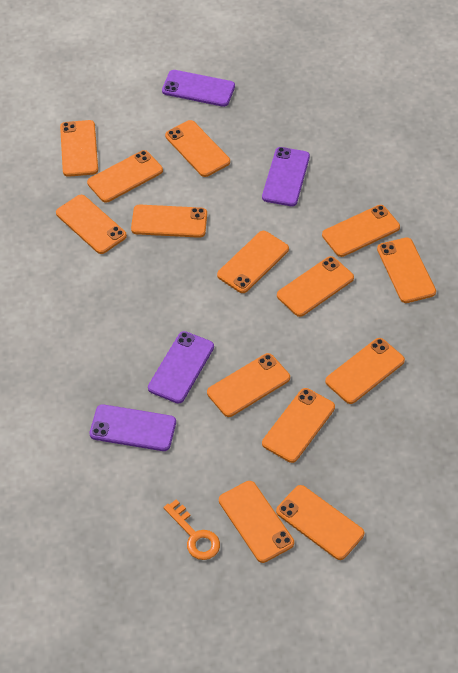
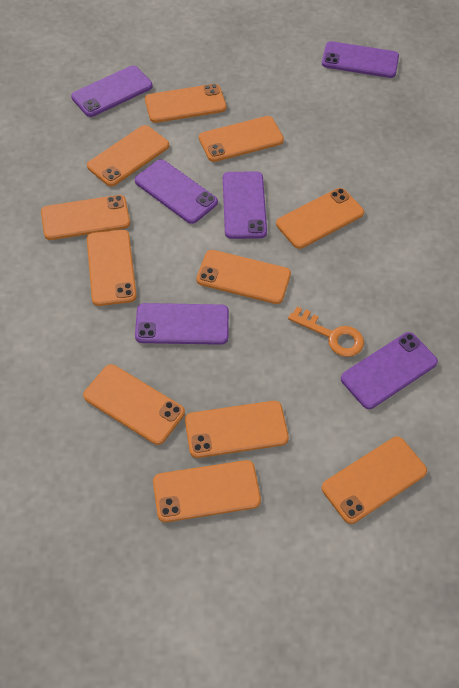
orange phone: [56,195,127,254] [60,120,98,177] [87,150,163,203] [131,205,207,238] [165,120,230,177] [207,353,290,417] [217,231,289,293] [219,481,294,563] [262,388,335,463] [276,485,364,560] [277,256,354,317] [322,205,400,257] [325,338,405,404] [377,237,436,303] = 14 -> [41,195,130,240] [83,364,185,445] [87,125,169,186] [87,230,137,306] [145,84,226,123] [153,460,261,522] [185,401,289,458] [196,250,291,304] [199,116,284,162] [276,188,364,249] [322,437,427,524] = 11
purple phone: [90,404,176,451] [148,331,214,403] [162,70,235,107] [262,147,310,206] = 4 -> [71,66,153,117] [135,159,218,224] [135,303,229,345] [223,171,267,239] [322,41,399,78] [341,332,438,409] = 6

